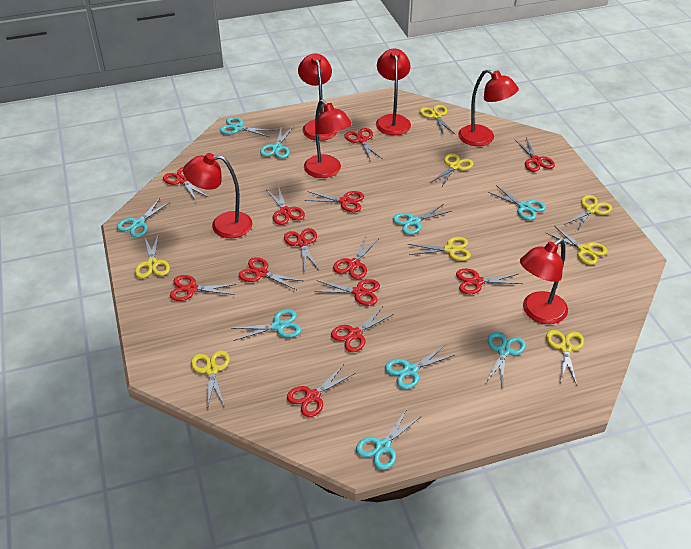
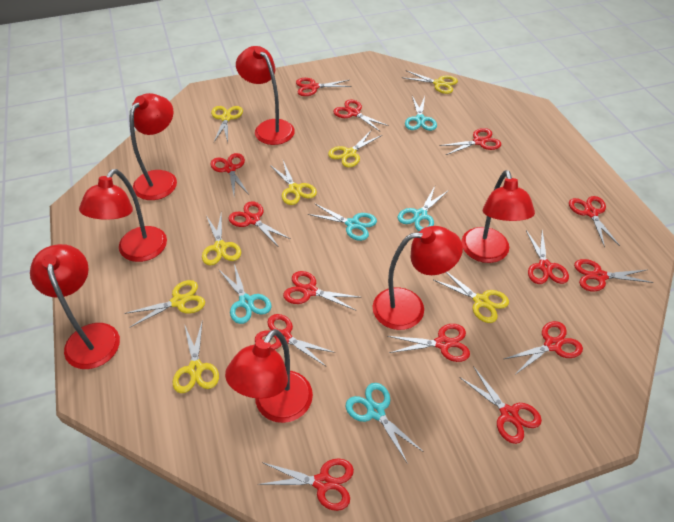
red lamp: [183,153,253,238] [298,54,338,141] [304,100,352,178] [376,49,411,135] [458,69,519,146] [520,239,568,324] = 6 -> [30,244,120,369] [79,169,167,262] [129,93,177,200] [225,329,313,423] [236,46,295,145] [373,226,463,330] [461,170,535,263] = 7
red scissors: [163,167,208,202] [170,275,237,301] [239,257,303,290] [267,185,305,225] [284,228,319,272] [287,365,355,417] [305,191,364,212] [314,279,380,306] [331,307,394,352] [333,236,379,279] [344,128,382,161] [456,269,522,294] [515,137,555,172] = 13 -> [210,153,248,195] [229,201,290,246] [255,314,336,367] [257,458,354,511] [283,271,362,310] [296,78,352,96] [333,100,389,131] [387,324,470,362] [439,128,501,155] [459,366,542,444] [504,321,583,374] [526,230,569,284] [569,196,620,247] [574,259,654,292] = 14
turquoise scissors: [117,198,170,238] [220,117,274,137] [231,309,301,341] [260,127,293,159] [356,409,421,470] [385,345,455,389] [393,204,452,235] [485,332,526,386] [488,185,546,220] = 9 -> [218,264,272,324] [307,203,377,241] [346,383,422,464] [398,186,449,232] [405,96,437,131] = 5

